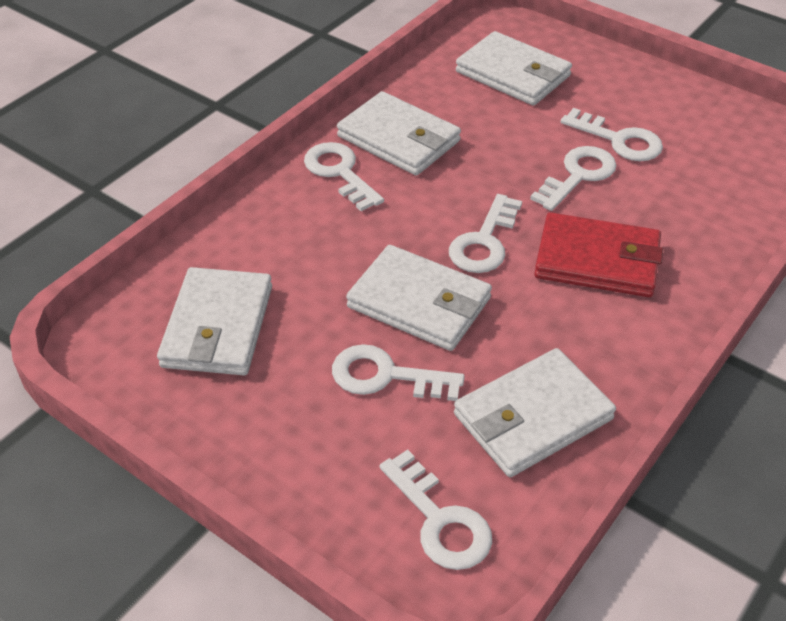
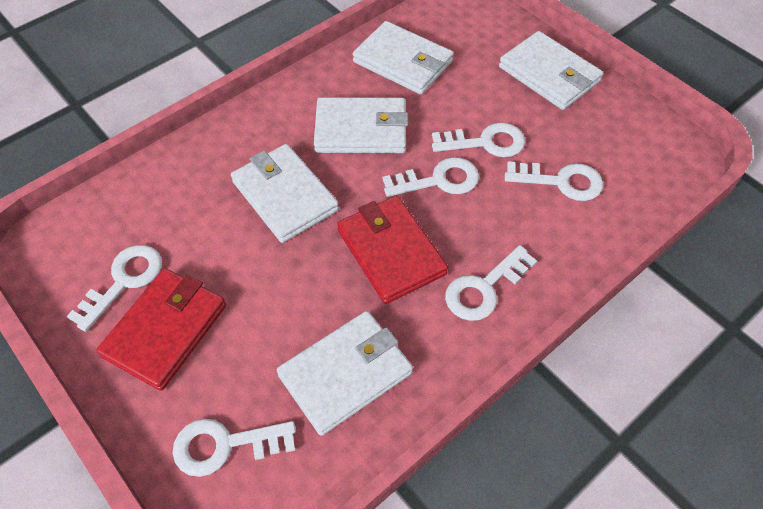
red wallet: [534,212,663,297] = 1 -> [96,268,226,391] [337,196,448,304] = 2

